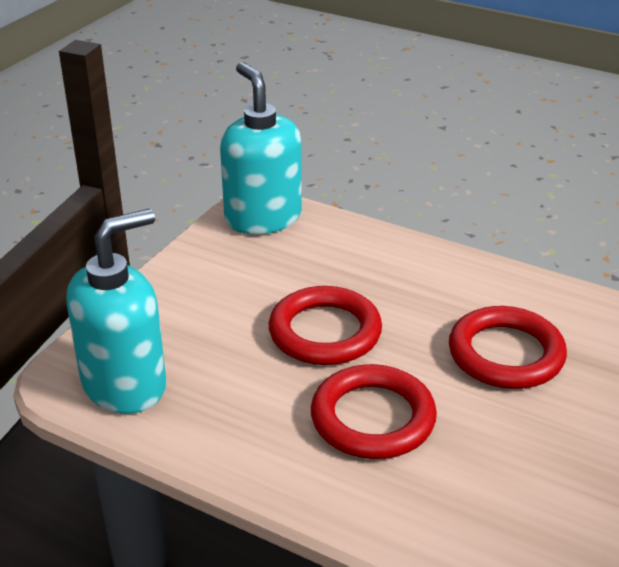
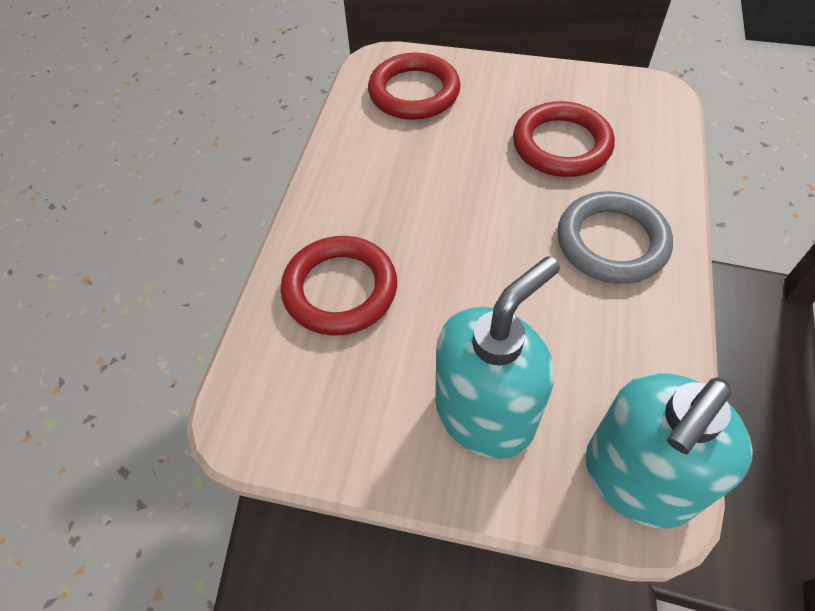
grey ring: none = 0 -> [557,191,673,284] = 1

